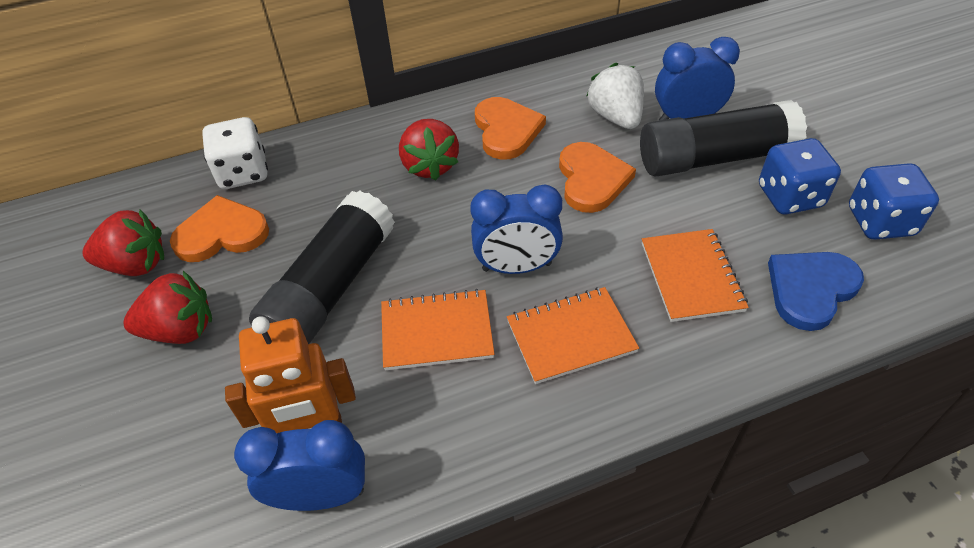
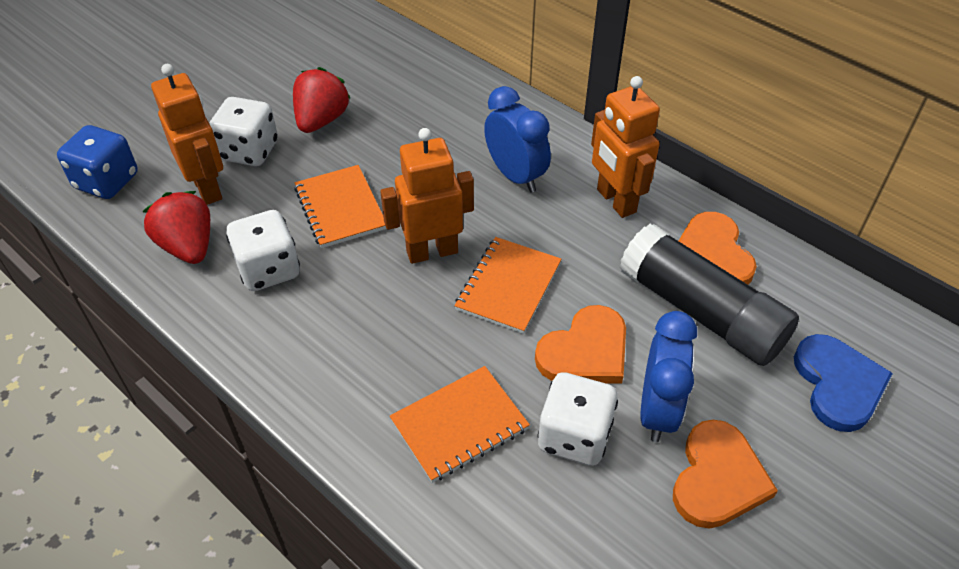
black glue stick: [249,190,395,344] [640,100,807,177] = 2 -> [620,224,799,366] = 1
blue clock: [234,420,365,511] [470,184,563,274] [655,37,740,120] = 3 -> [484,86,551,193] [640,311,697,442] = 2
blue dice: [759,138,841,214] [849,163,939,240] = 2 -> [57,125,138,199] = 1
orange robot: [225,316,356,433] = 1 -> [151,64,223,205] [380,128,474,264] [591,76,660,218] = 3
red strawberry: [82,209,164,276] [123,271,212,344] [399,119,459,181] = 3 -> [142,191,210,264] [293,67,351,133] = 2
white dice: [202,117,268,189] = 1 -> [209,97,278,166] [226,210,300,291] [537,372,618,466] = 3
white strawberry: [586,63,644,129] = 1 -> none = 0

